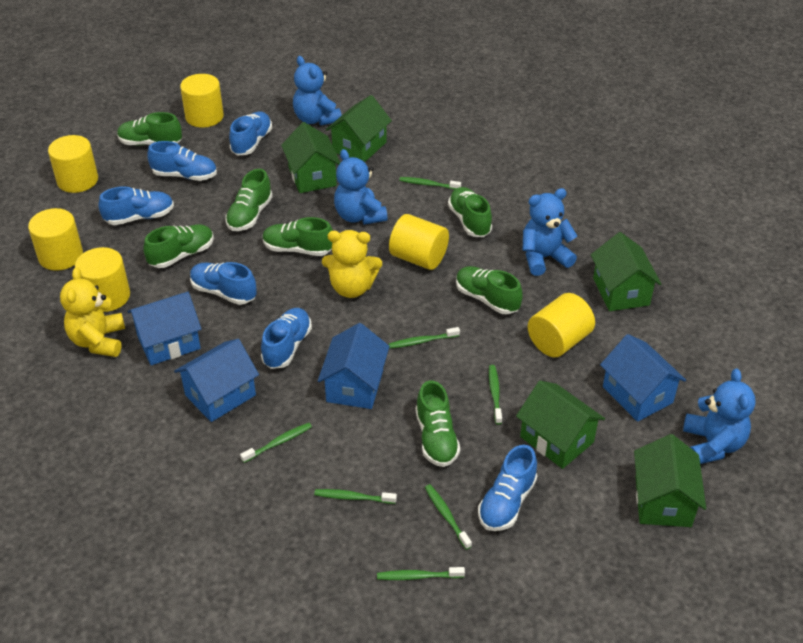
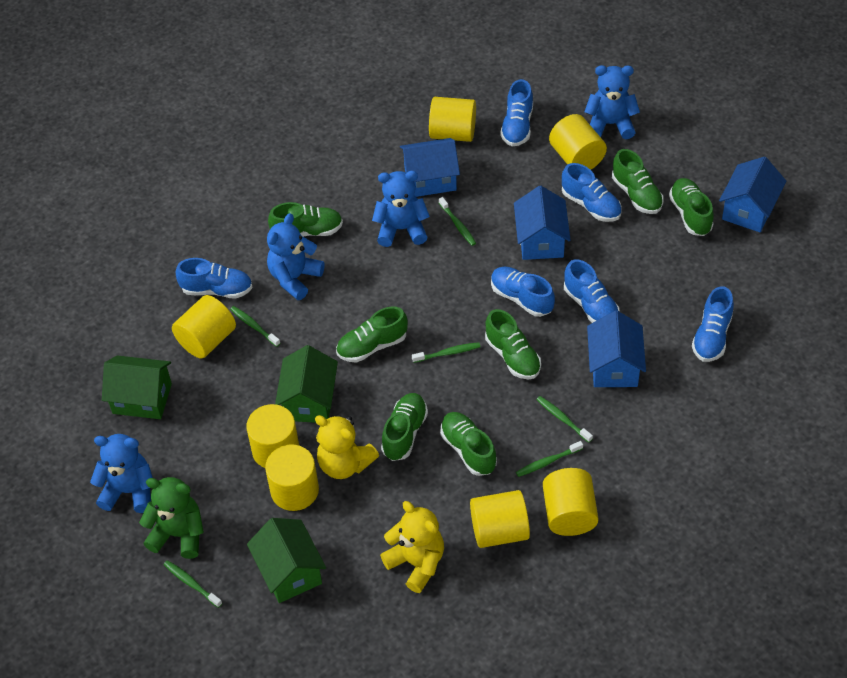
green house: [281,122,340,193] [326,95,392,162] [516,381,605,469] [591,232,661,311] [634,434,706,527] = 5 -> [102,355,172,419] [247,518,326,603] [275,345,338,423] = 3
green teddy bear: none = 0 -> [139,477,204,559] = 1
green toothbrush: [240,423,312,463] [314,489,397,504] [377,567,465,580] [389,327,460,349] [399,177,461,190] [425,484,472,550] [489,365,502,424] = 7 -> [164,560,222,608] [230,306,280,347] [412,342,481,363] [439,197,476,246] [516,441,583,477] [536,396,593,443] = 6
yellow cylinder: [28,208,83,271] [48,135,98,193] [75,247,130,312] [180,74,224,128] [389,214,449,270] [528,293,595,357] = 6 -> [172,295,236,358] [246,404,299,468] [265,444,319,511] [429,97,476,142] [470,490,530,548] [543,468,599,536] [549,114,607,170] = 7

